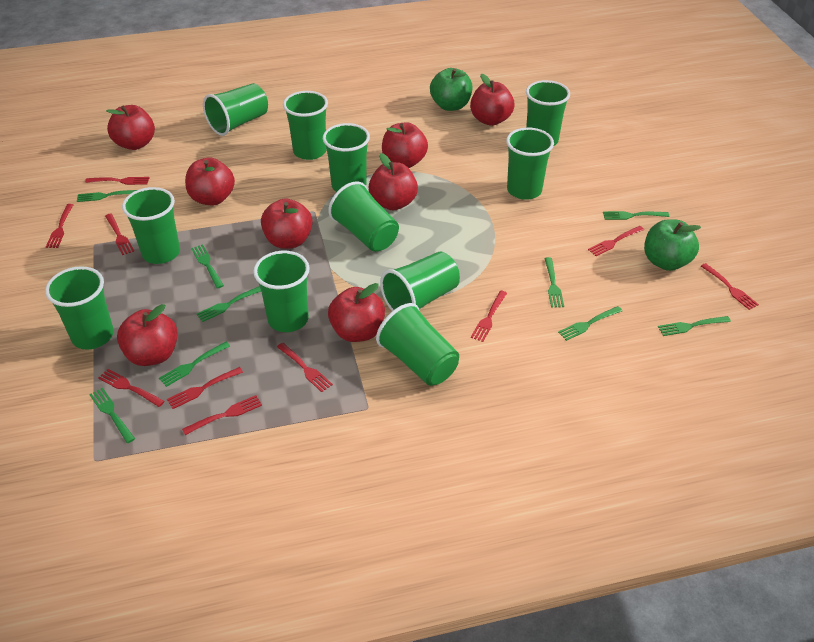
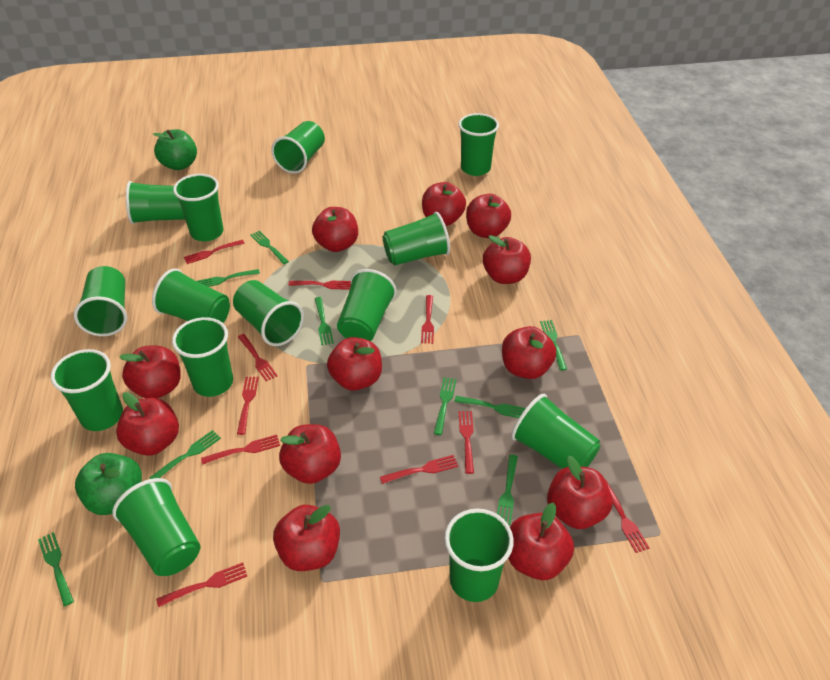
green cup: [45,266,114,350] [122,187,180,264] [203,83,268,136] [253,251,310,332] [283,91,328,160] [323,123,370,192] [328,181,399,252] [376,303,459,386] [380,251,460,311] [506,128,554,200] [526,80,570,146] = 11 -> [51,349,123,431] [74,266,127,336] [112,478,201,576] [126,181,185,224] [152,268,230,323] [172,317,233,397] [173,174,224,241] [233,280,304,346] [271,121,325,174] [337,269,397,341] [383,212,450,265] [445,509,514,602] [458,113,499,176] [511,394,600,469] = 14
red apple: [106,105,155,150] [117,304,178,366] [185,157,235,205] [261,198,313,249] [328,283,385,342] [369,153,418,211] [382,122,428,168] [470,74,514,126] = 8 -> [116,392,179,456] [119,346,181,398] [273,505,340,571] [279,424,341,484] [312,207,358,252] [327,337,382,390] [422,182,466,226] [466,194,511,238] [483,235,531,284] [502,326,556,379] [508,503,574,580] [547,456,613,529] = 12

